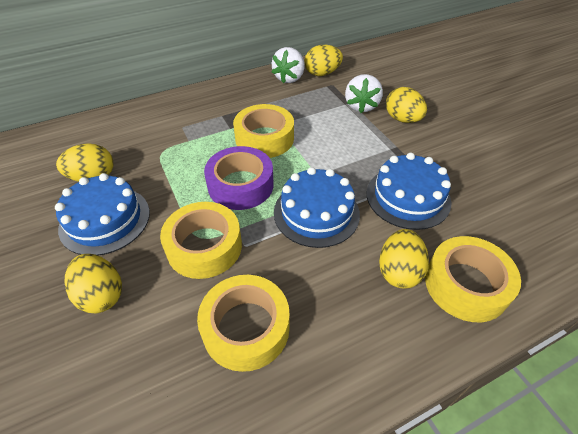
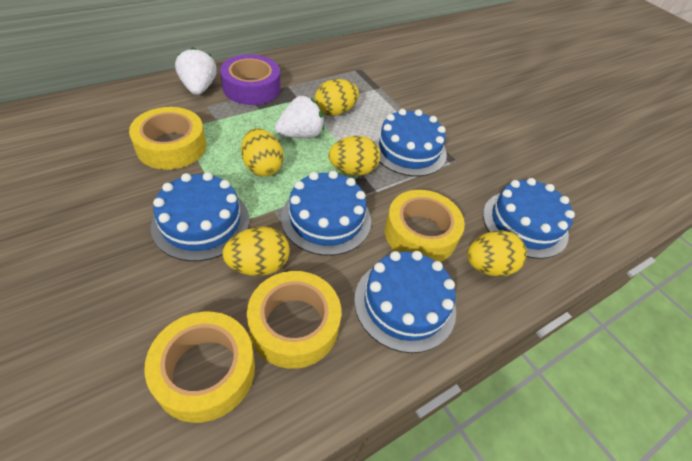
blue cake: [55,173,150,256] [274,167,360,248] [367,153,451,230] = 3 -> [151,172,249,261] [281,171,371,256] [354,251,456,353] [373,109,447,177] [483,178,575,259] = 5

